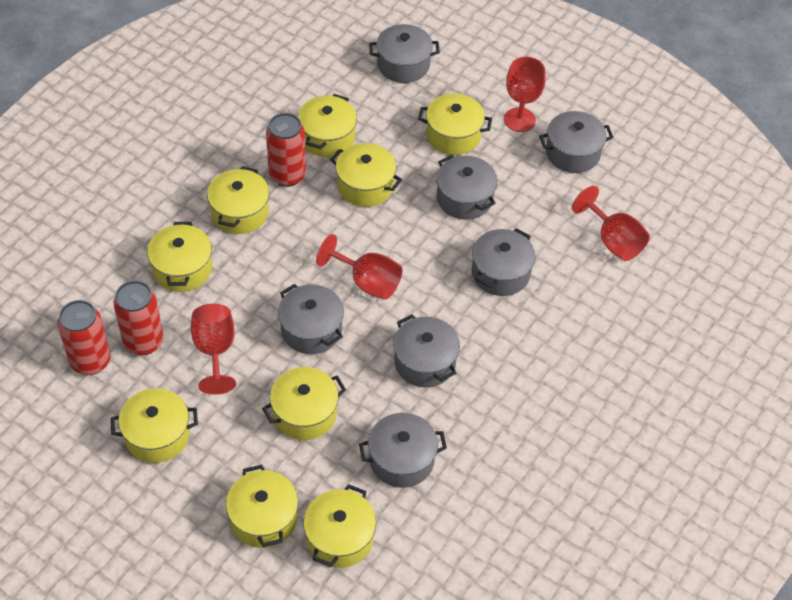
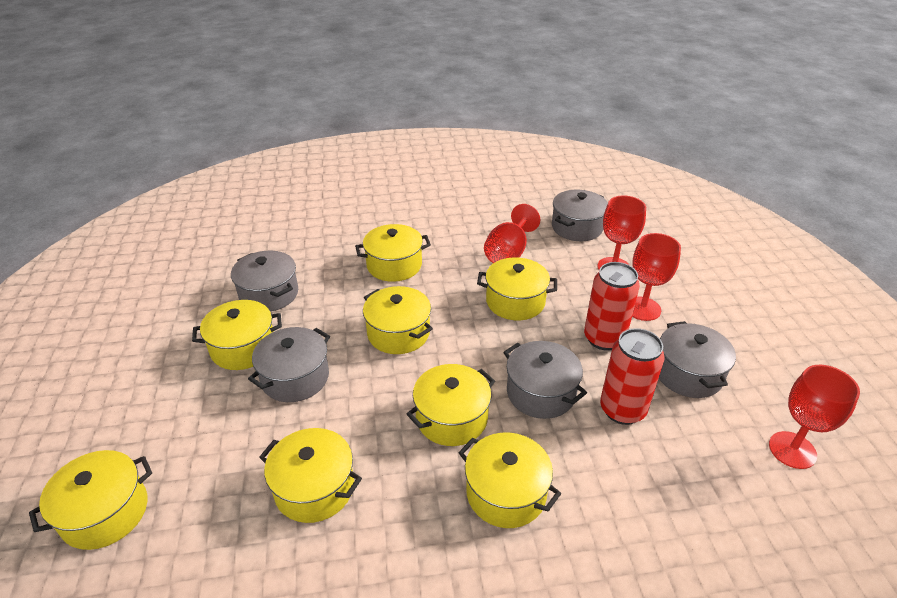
grey pot: [278,284,344,354] [359,413,447,488] [369,24,440,83] [393,314,460,387] [436,155,497,220] [472,228,536,296] [539,111,614,173] = 7 -> [231,251,298,312] [248,327,330,402] [504,341,587,419] [552,190,608,241] [659,321,736,398] = 5
red can: [58,300,111,375] [113,280,163,355] [266,113,306,187] = 3 -> [584,262,640,351] [600,328,665,425] = 2
yellow pot: [111,388,198,463] [147,222,212,292] [207,166,269,234] [226,465,298,548] [262,367,346,440] [298,94,357,157] [303,484,376,568] [330,143,402,207] [418,94,492,155] = 9 -> [29,450,152,550] [192,300,282,370] [259,428,362,523] [355,224,431,282] [363,286,433,354] [407,364,495,446] [458,433,561,528] [477,257,557,320] = 8

